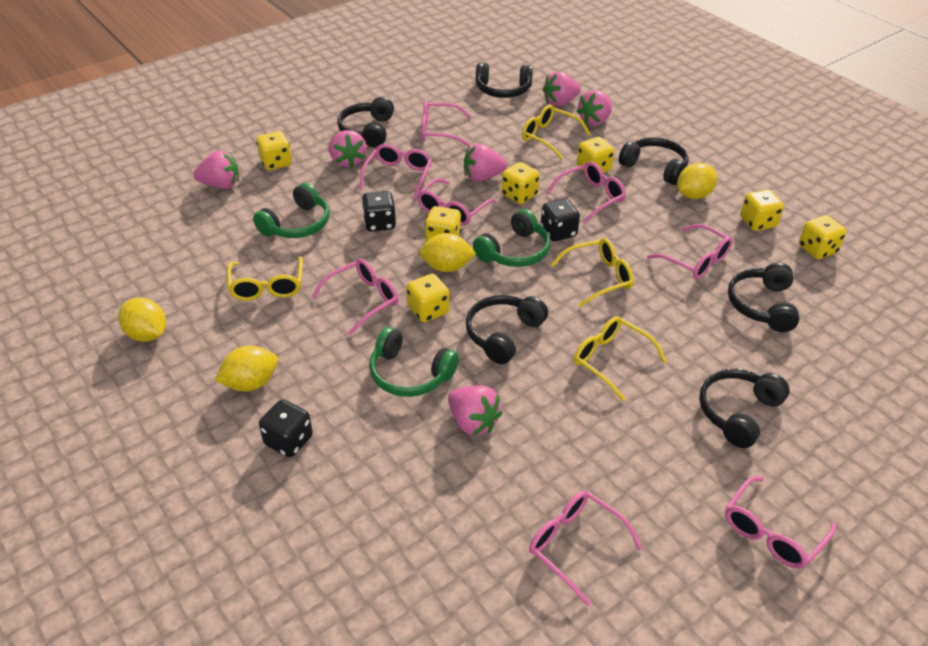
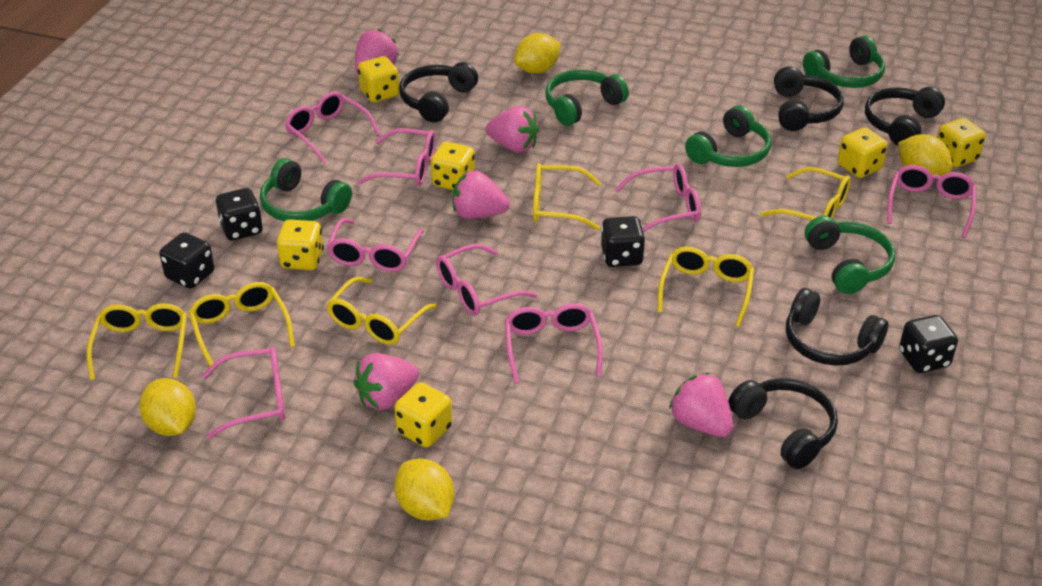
black dice: [259,399,313,457] [362,191,396,232] [541,199,580,241] = 3 -> [159,232,214,289] [216,188,263,240] [601,216,645,267] [899,315,958,373] = 4
black headphones: [337,97,394,147] [466,295,548,364] [476,63,533,98] [619,137,689,185] [699,369,790,448] [728,263,799,332] = 6 -> [399,62,478,123] [728,378,838,469] [774,66,844,131] [786,288,888,366] [865,87,945,146] = 5
green headphones: [253,183,330,238] [369,327,459,397] [473,209,550,267] = 3 -> [260,158,352,222] [546,70,629,126] [685,105,771,167] [803,36,885,88] [805,216,895,294] = 5
pink strawberry: [193,150,239,189] [329,130,367,168] [448,385,503,435] [464,143,507,182] [542,71,581,106] [577,90,612,126] = 6 -> [353,353,419,410] [355,29,399,73] [452,170,510,219] [486,106,539,153] [669,373,733,437] = 5
yellow dice: [256,131,292,170] [407,274,449,322] [425,206,461,242] [501,162,540,204] [577,137,614,173] [740,189,784,231] [799,215,846,259] = 7 -> [277,219,324,270] [358,56,400,102] [394,382,452,447] [431,142,475,190] [838,127,888,178] [937,118,986,167] = 6
yellow glasses: [227,256,303,301] [522,105,590,159] [551,238,634,307] [574,316,667,401] = 4 -> [86,303,187,380] [189,282,295,366] [326,277,437,345] [533,163,601,230] [658,246,754,327] [760,167,851,220] = 6

